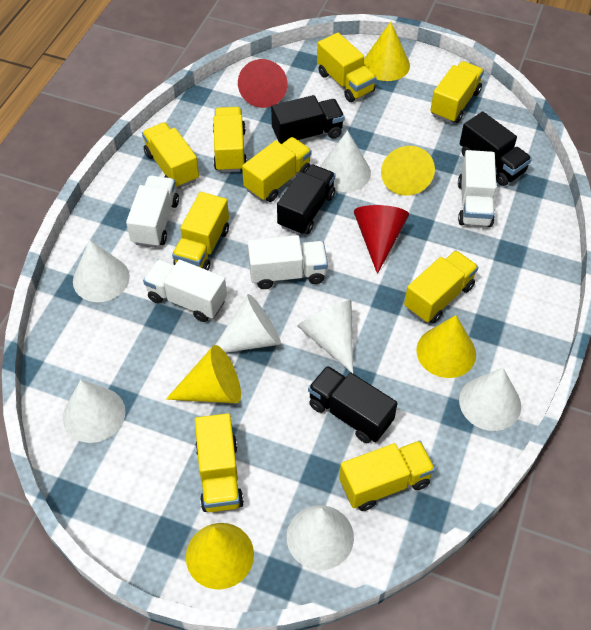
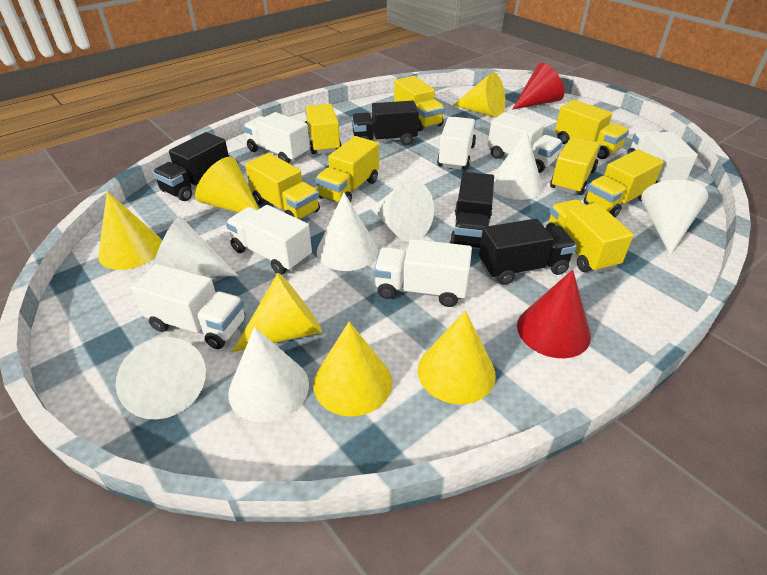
white truck: [126,176,179,248] [143,259,227,322] [248,235,328,289] [458,150,496,227] = 4 -> [131,264,245,349] [226,205,312,275] [243,112,310,163] [374,239,472,307] [437,117,476,170] [488,112,562,173] [627,131,698,184] = 7
yellow cone: [166,345,241,403] [186,523,254,590] [364,22,410,81] [381,146,435,196] [416,315,476,378] = 5 -> [98,191,162,270] [195,157,259,213] [232,273,322,352] [313,322,392,416] [418,311,496,404] [453,72,505,118] = 6
yellow truck: [142,122,199,189] [172,192,229,271] [195,413,244,512] [213,107,247,172] [242,137,312,202] [317,33,377,102] [339,441,435,511] [404,250,478,324] [430,61,484,123] = 9 -> [245,153,320,220] [305,104,341,154] [315,136,379,203] [394,76,445,131] [546,199,634,273] [550,137,601,195] [555,100,629,159] [584,149,664,217] = 8

